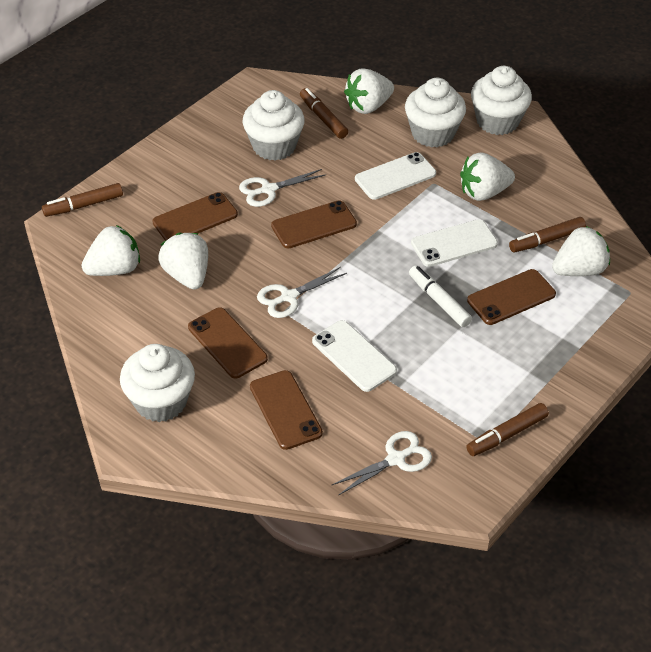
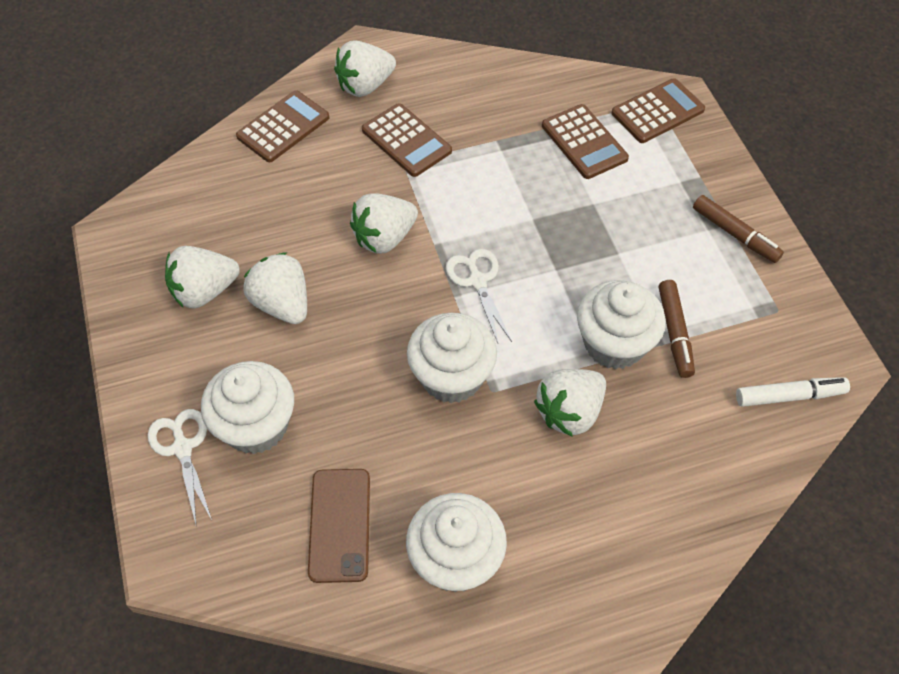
brown calculator: none = 0 -> [236,91,330,162] [362,103,452,177] [542,104,629,179] [611,78,705,143] = 4
brown marker: [42,183,123,217] [300,88,348,139] [466,403,549,456] [509,217,586,253] = 4 -> [659,280,695,378] [693,195,784,263] = 2
brown phone: [153,192,238,241] [188,307,268,379] [250,370,323,450] [271,200,357,249] [467,269,556,325] = 5 -> [308,469,370,583] = 1
white phone: [312,320,397,392] [355,152,436,200] [411,219,498,267] = 3 -> none = 0
white scissors: [239,169,325,207] [257,267,347,318] [332,431,432,496] = 3 -> [148,409,212,524] [446,249,512,345] = 2

